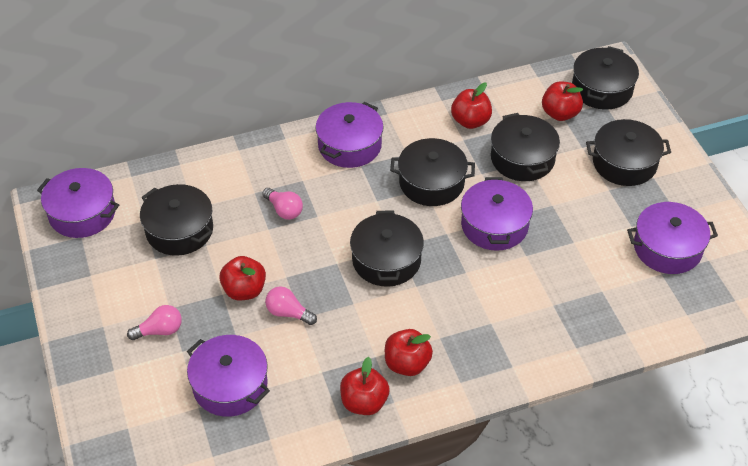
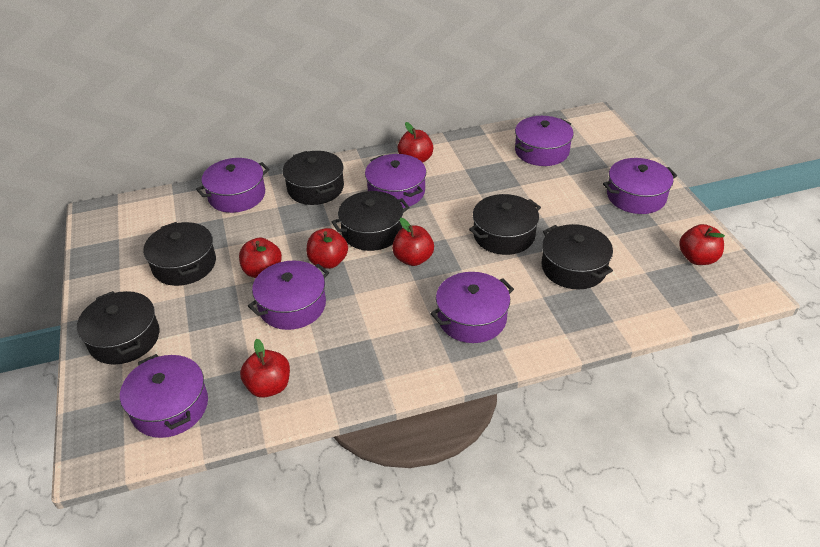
pink light bulb: [127,305,182,340] [262,188,303,220] [265,286,317,325] = 3 -> none = 0
purple pot: [37,168,119,238] [187,335,270,417] [315,102,384,168] [461,177,533,251] [627,202,718,274] = 5 -> [120,354,208,438] [196,158,270,213] [248,261,329,330] [365,154,426,208] [430,272,514,343] [515,116,574,166] [603,158,677,214] = 7
red apple: [219,256,266,300] [340,357,390,415] [385,329,433,376] [451,83,492,129] [542,81,583,121] = 5 -> [239,238,282,278] [240,339,290,398] [307,228,348,269] [392,218,434,266] [397,122,433,163] [679,224,725,265] = 6

